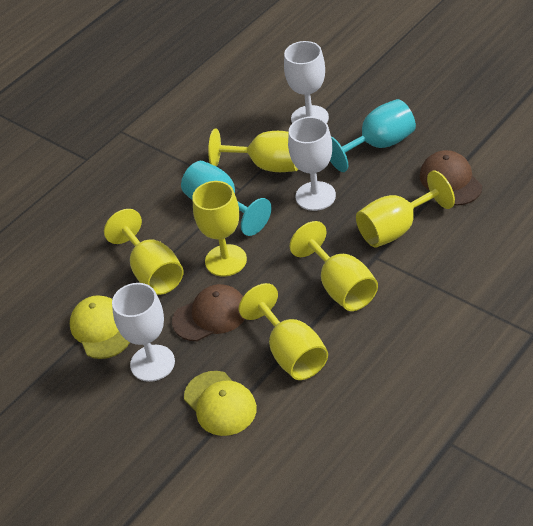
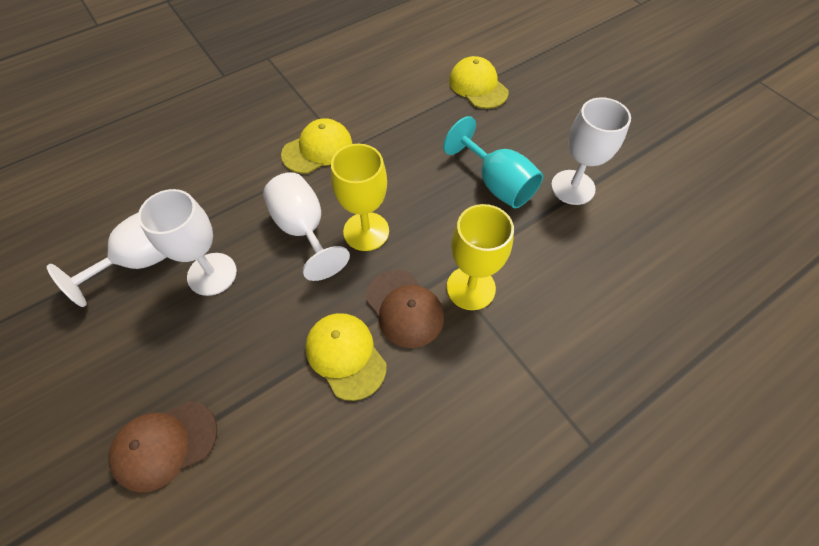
turquoise goblet: [181,161,272,236] [330,99,416,172] = 2 -> [443,116,543,208] = 1
white goblet: [112,283,175,382] [284,41,329,123] [288,117,336,211] = 3 -> [47,212,167,307] [138,189,237,296] [263,172,350,281] [551,97,631,205] = 4
yellow cap: [70,295,130,359] [184,371,257,436] = 2 -> [281,118,352,174] [305,313,387,401] [449,56,509,109] = 3
yellow goblet: [104,209,183,295] [192,181,247,277] [208,129,298,172] [239,283,328,380] [290,221,378,311] [356,170,455,248] = 6 -> [331,144,389,251] [447,204,514,310] = 2

